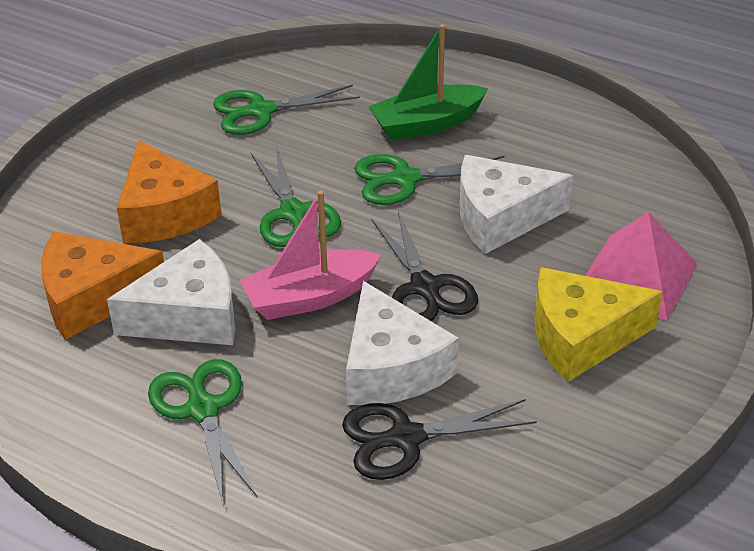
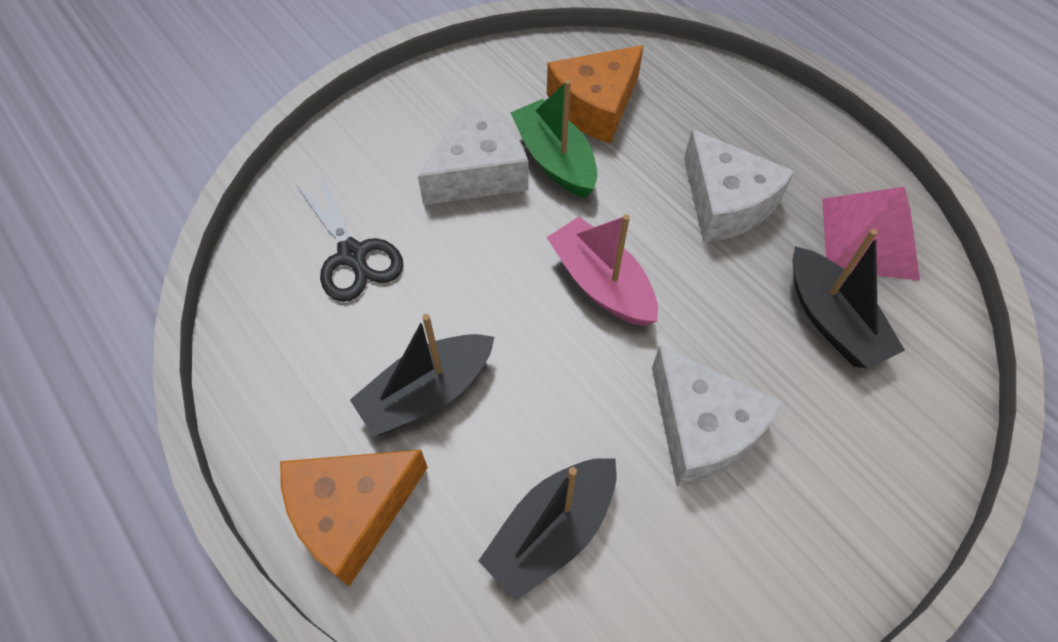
black boat: none = 0 -> [350,314,494,437] [478,458,616,601] [792,229,905,369] = 3
black scissors: [342,399,537,480] [371,212,478,321] = 2 -> [296,174,404,302] = 1
green scissors: [148,359,258,507] [213,85,360,135] [251,146,341,247] [354,154,504,205] = 4 -> none = 0
yellow cheese: [534,267,663,382] = 1 -> none = 0

